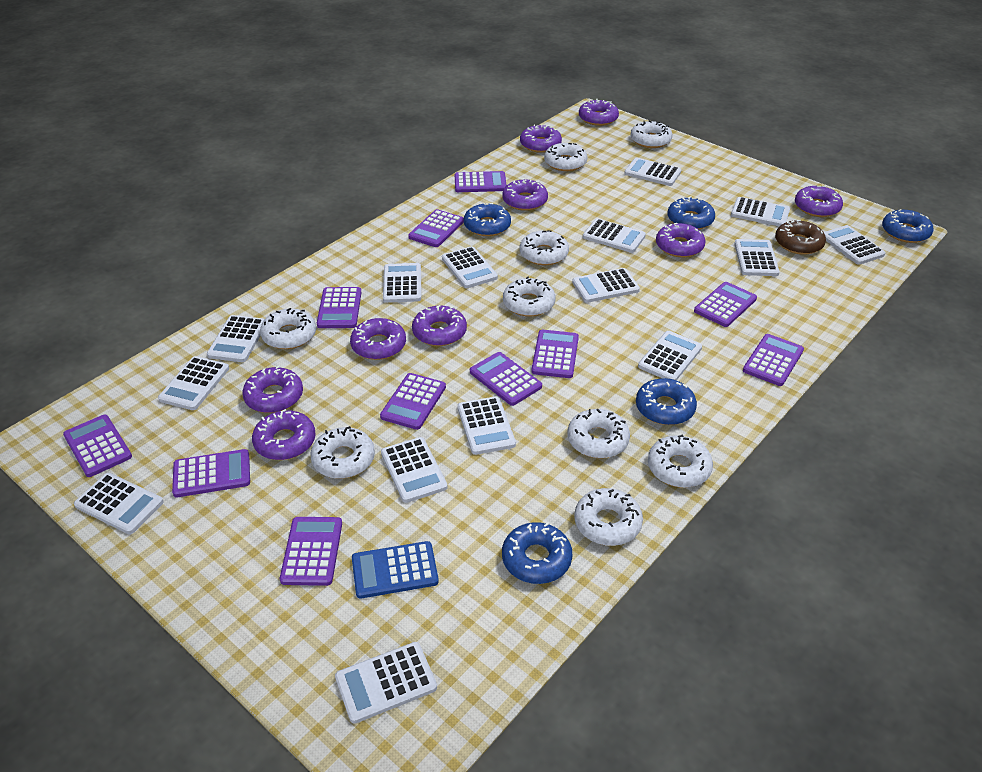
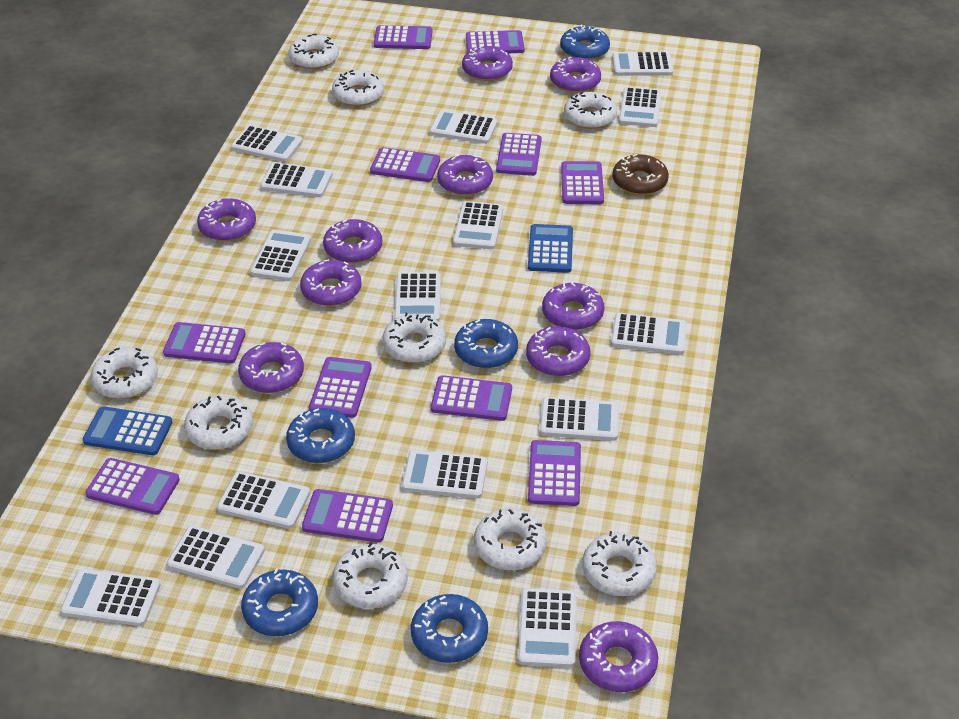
blue calculator: [352,541,439,599] = 1 -> [83,406,172,455] [528,224,573,273] = 2
purple donut: [242,365,303,413] [252,409,316,460] [350,318,406,360] [412,305,467,346] [502,178,548,211] [520,124,562,153] [579,99,619,126] [656,223,706,257] [795,186,843,217] = 9 -> [197,198,256,241] [238,342,304,393] [300,259,362,306] [323,219,382,263] [437,155,493,195] [462,46,513,81] [526,326,591,376] [542,282,604,330] [550,57,601,93] [579,621,658,692] = 10

